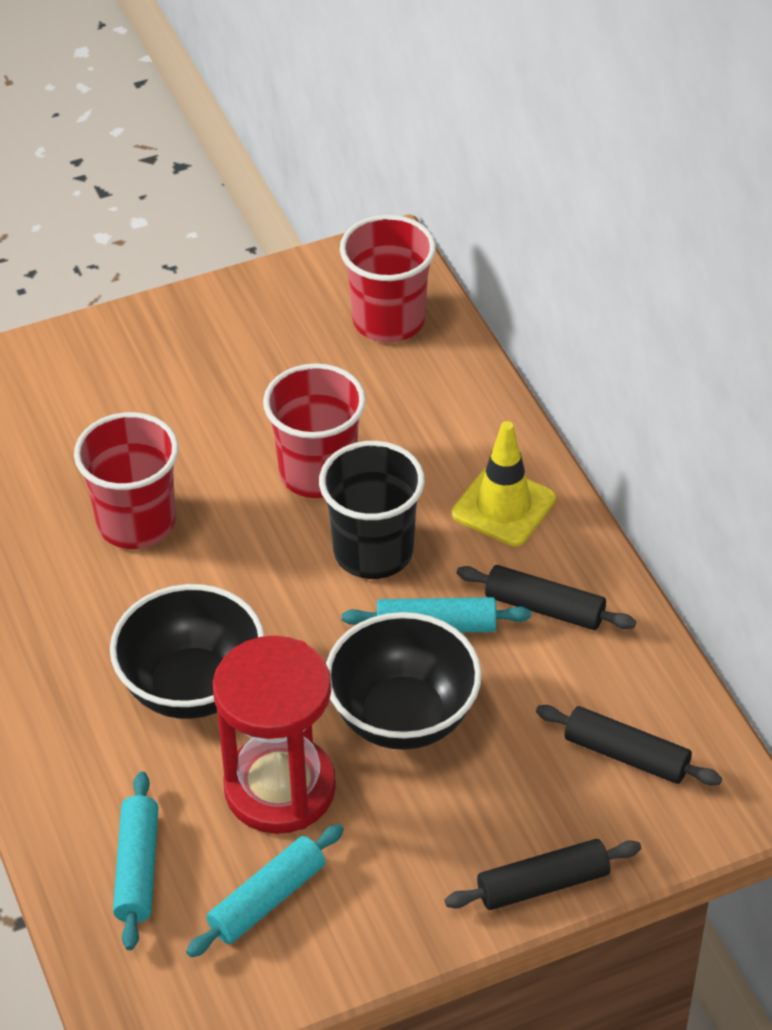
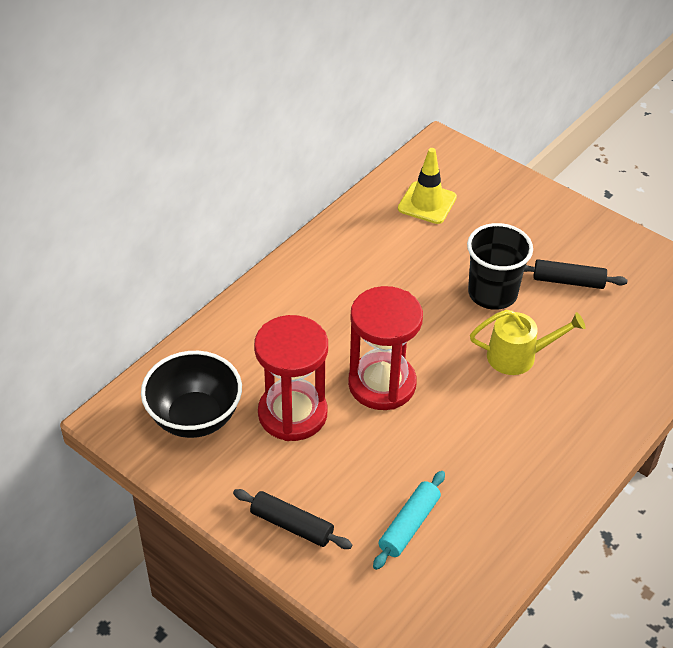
black bowl: [110,584,265,719] [326,612,482,750] = 2 -> [141,351,242,438] = 1
black rolling pin: [445,839,641,910] [456,565,636,630] [536,705,722,786] = 3 -> [233,489,352,549] [524,259,628,289] = 2
red cup: [74,412,179,549] [263,363,366,498] [340,215,436,342] = 3 -> none = 0
red hourglass: [213,635,336,834] = 1 -> [254,315,328,441] [348,286,423,410] = 2
turquoise rolling pin: [113,771,158,950] [186,824,344,957] [342,597,531,633] = 3 -> [373,471,445,570] = 1
yellow watering can: none = 0 -> [470,310,585,375] = 1

